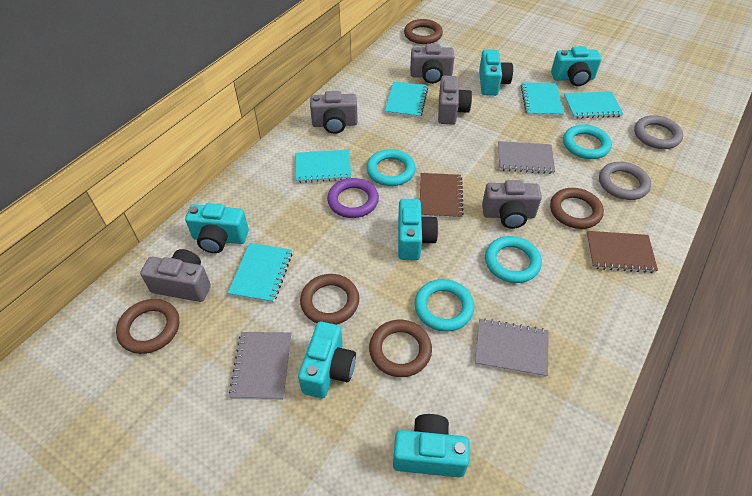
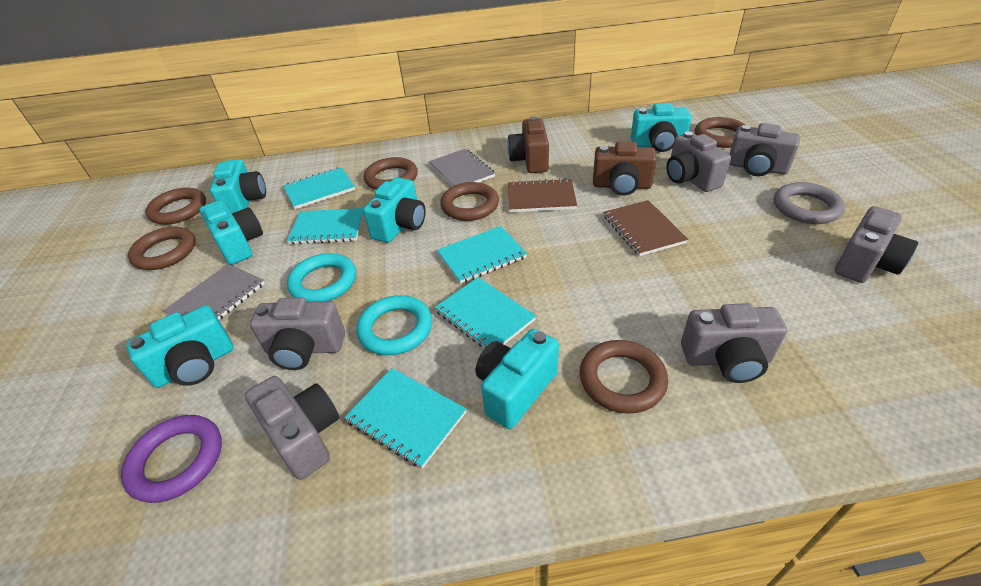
brown camera: none = 0 -> [507,116,549,173] [593,142,657,196] = 2
brown ring: [116,299,179,354] [300,274,359,325] [369,320,432,377] [404,19,443,44] [550,188,604,229] = 5 -> [128,226,196,270] [145,188,206,225] [364,157,418,190] [440,182,499,221] [580,340,668,414] [695,117,745,148] = 6
grey camera: [140,249,211,302] [310,91,358,134] [410,44,455,84] [438,76,472,125] [482,180,542,229] = 5 -> [245,376,339,480] [250,297,345,370] [666,131,731,192] [681,303,787,383] [729,123,800,176] [835,206,918,283] = 6
grey notebook: [229,332,291,400] [475,319,549,377] [498,141,555,174] = 3 -> [164,264,265,320] [429,149,495,187] = 2
grey ring: [599,162,651,200] [634,115,683,149] = 2 -> [774,182,845,224] = 1
turquoise ring: [366,149,416,186] [414,279,474,332] [485,236,542,283] [563,125,612,159] = 4 -> [287,253,356,302] [356,295,432,355] = 2

